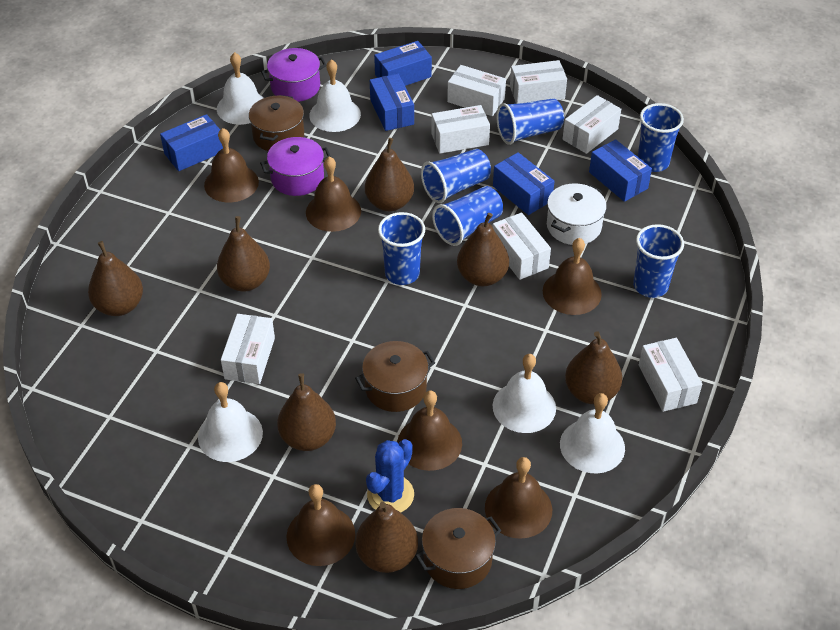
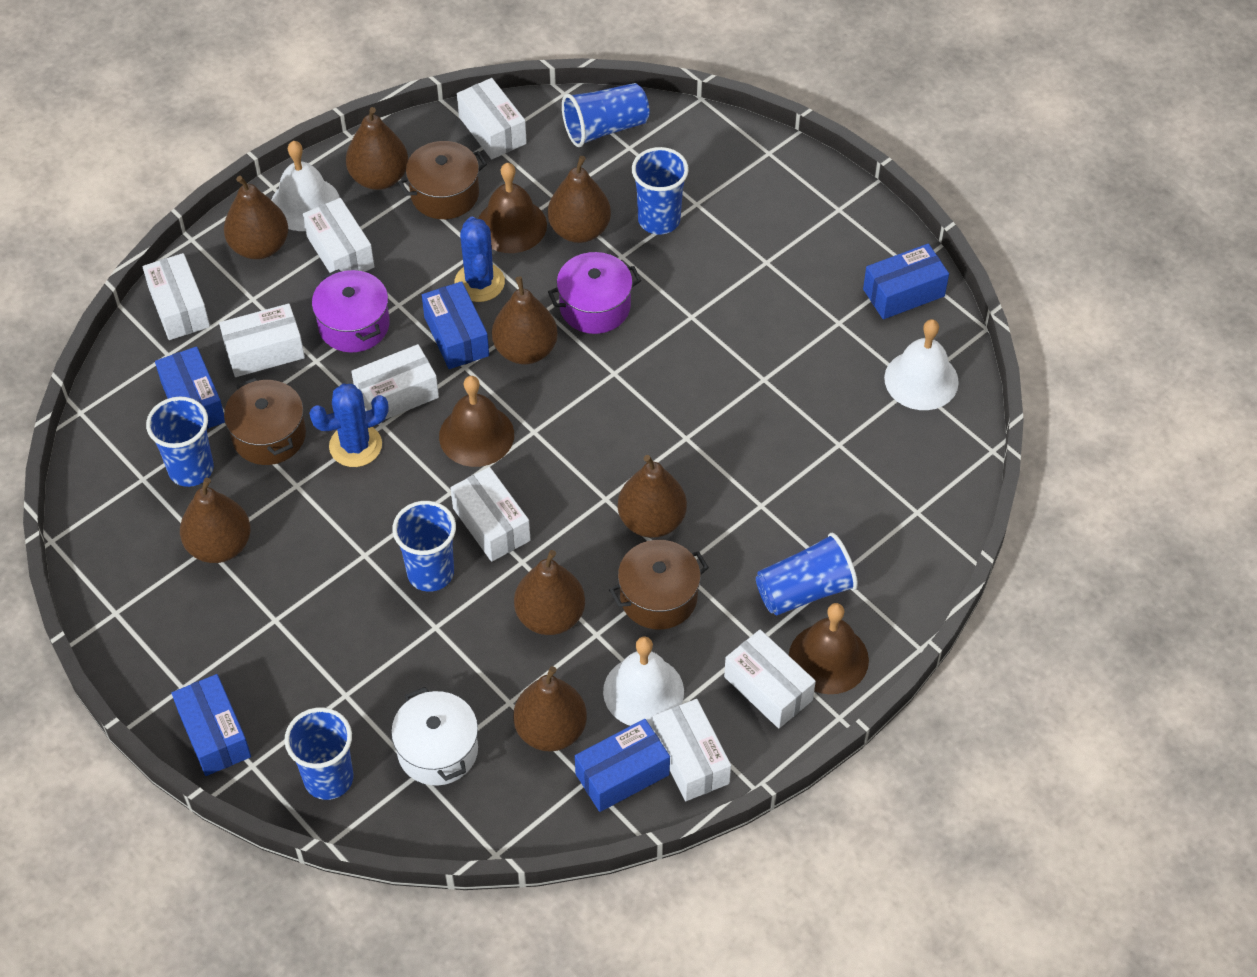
blue cactus: [366,439,414,513] = 1 -> [309,384,389,467] [455,217,505,302] = 2
brown bell: [204,128,259,203] [286,484,355,566] [306,156,361,232] [397,390,462,471] [485,457,552,539] [543,238,602,315] = 6 -> [439,376,514,467] [478,163,547,253] [789,603,869,694] = 3
brown pear: [88,241,143,316] [217,216,270,292] [277,373,336,451] [355,502,418,573] [365,138,414,211] [457,213,509,286] [565,331,622,404] = 7 -> [180,478,251,563] [224,176,288,259] [346,107,408,190] [492,276,558,364] [513,666,587,752] [514,550,585,635] [548,156,611,243] [618,455,687,538] = 8
white bell: [198,382,263,462] [217,52,264,125] [309,59,361,132] [493,354,556,433] [560,393,625,473] = 5 -> [271,141,340,231] [603,636,684,727] [884,319,959,410] = 3
white box: [221,314,275,384] [431,105,490,154] [447,65,506,116] [492,213,551,280] [510,60,567,104] [563,95,621,154] [639,338,702,412] = 7 -> [142,253,210,340] [219,303,305,377] [303,198,374,273] [351,344,439,419] [451,467,530,562] [457,78,527,159] [652,699,731,801] [724,630,816,729] = 8

